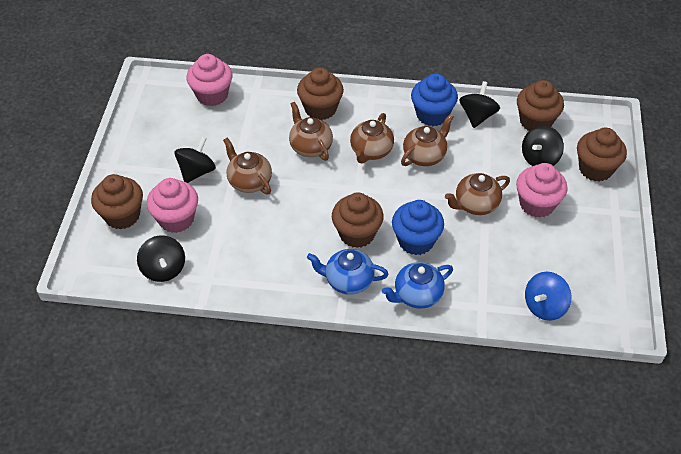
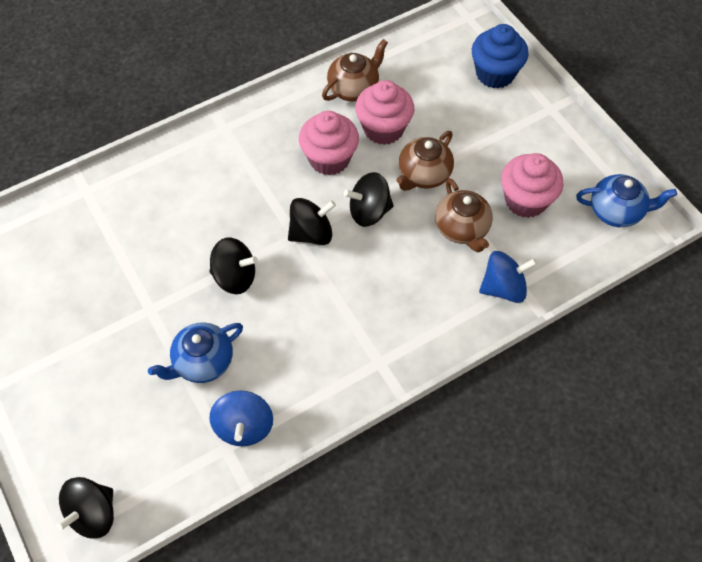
blue cupcake: [392,200,444,255] [411,73,458,126] = 2 -> [472,24,529,89] = 1
blue spinning top: [525,272,572,321] = 1 -> [210,391,273,446] [479,251,537,303] = 2
brown cupcake: [91,174,143,229] [297,67,344,120] [332,192,384,248] [517,80,564,131] [577,128,627,182] = 5 -> none = 0
brown teapot: [223,138,272,194] [289,102,333,161] [350,113,394,163] [401,114,453,166] [445,173,510,215] = 5 -> [322,39,388,102] [396,131,454,191] [435,178,493,252] = 3

